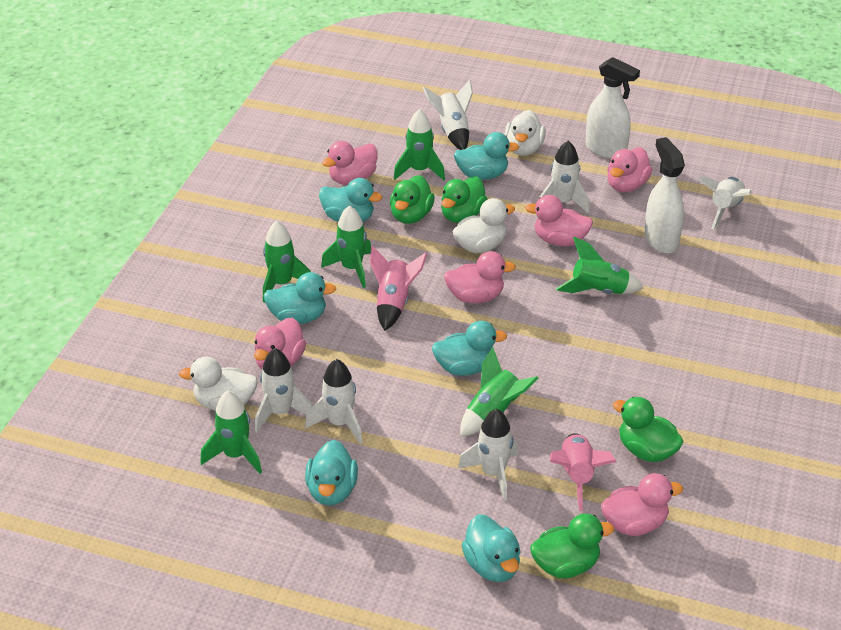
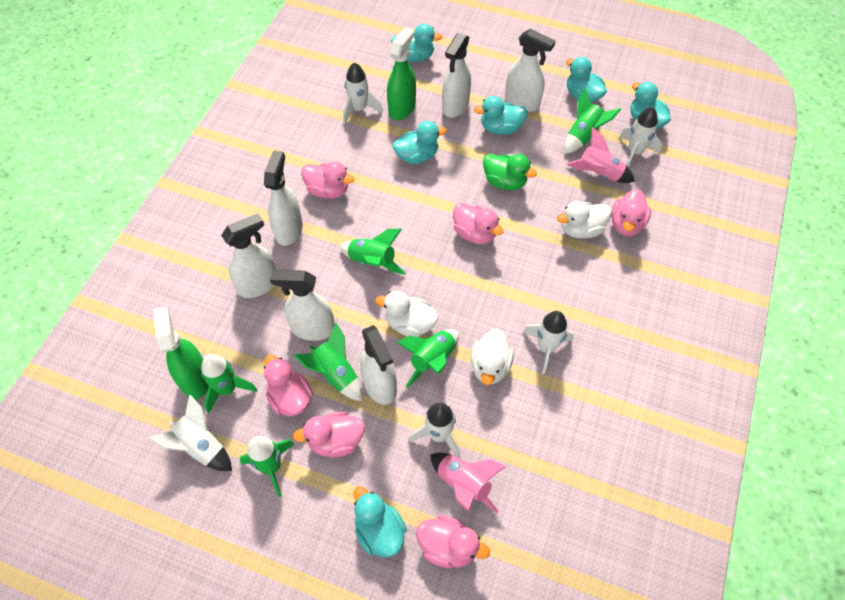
green duck: [390,175,435,224] [441,176,488,223] [530,514,614,578] [613,397,684,462] = 4 -> [483,154,537,190] = 1
green spray bottle: none = 0 -> [153,307,209,399] [387,27,416,120] = 2
white rocket: [255,348,313,432] [305,359,363,444] [423,80,473,150] [458,409,518,500] [539,141,590,214] [698,176,752,229] = 6 -> [148,395,232,471] [343,62,383,124] [408,403,460,458] [523,311,574,374] [619,107,662,167] = 5
white spray bottle: [585,57,640,159] [644,137,685,254] = 2 -> [221,213,276,298] [264,150,303,246] [270,270,335,341] [360,325,397,405] [442,33,471,118] [505,29,555,112] = 6

